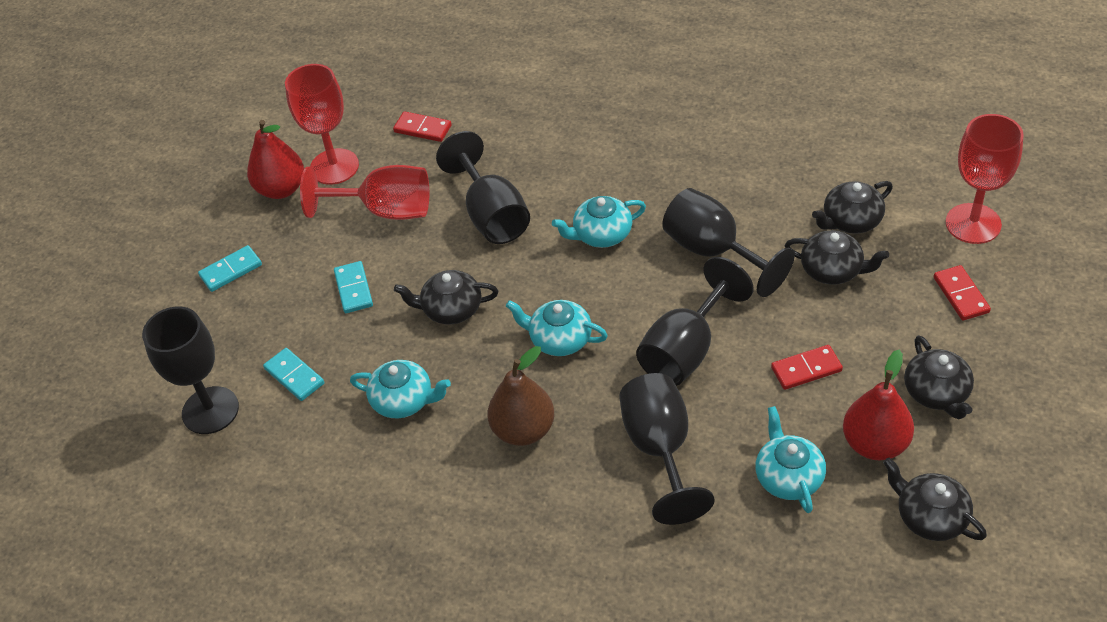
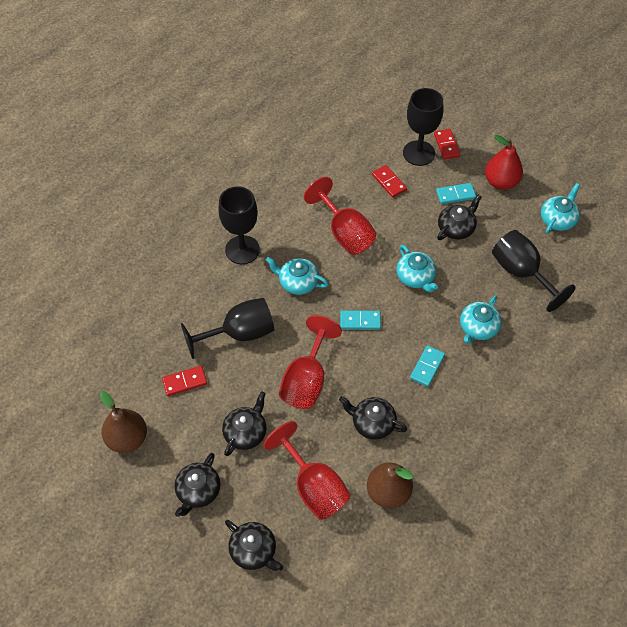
black goblet: [142,306,239,434] [436,131,530,244] [619,373,714,525] [636,257,754,386] [662,188,795,297] = 5 -> [181,298,274,359] [218,186,260,264] [403,88,443,166] [492,230,576,312] = 4
brown pear: [487,346,554,446] = 1 -> [100,391,147,453] [367,462,413,508] = 2
red pear: [247,120,304,199] [843,350,914,460] = 2 -> [485,135,523,190] = 1

